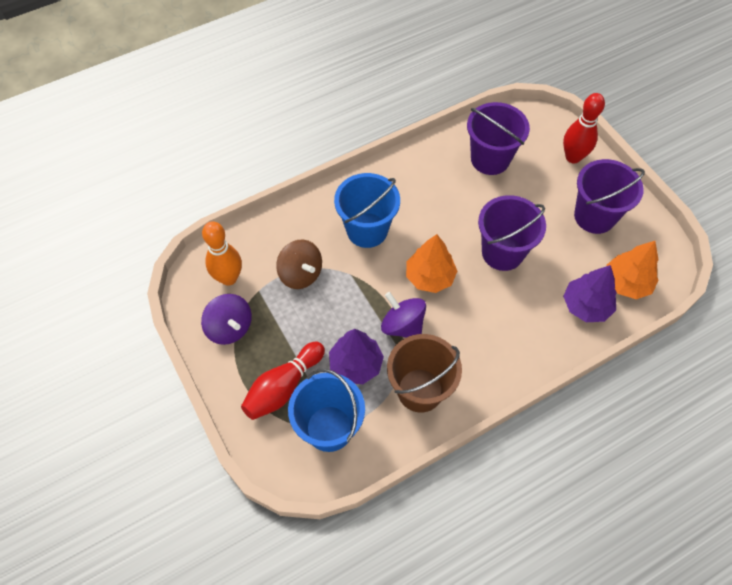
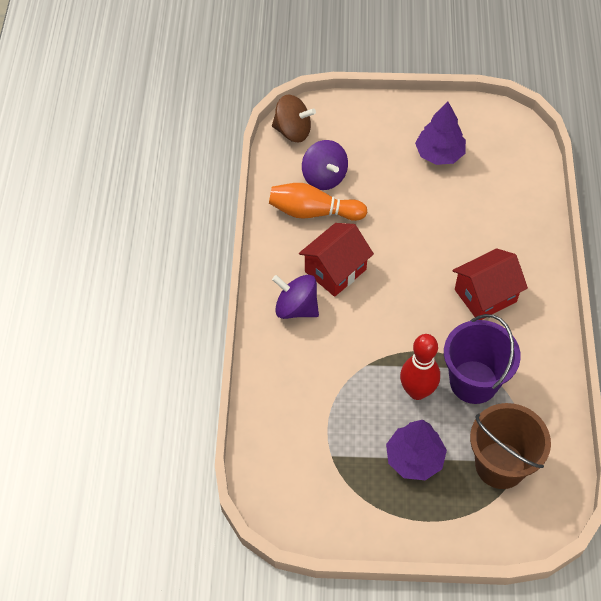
blue bucket: [288,369,365,452] [334,173,400,248] = 2 -> none = 0
orange tree: [406,234,457,293] [607,241,658,299] = 2 -> none = 0
purple bucket: [467,102,530,175] [478,195,546,271] [574,159,645,234] = 3 -> [444,314,521,404] = 1
red bowling pin: [241,341,325,420] [563,93,605,163] = 2 -> [400,334,440,400] = 1
red house: none = 0 -> [299,223,374,297] [453,248,528,320] = 2

